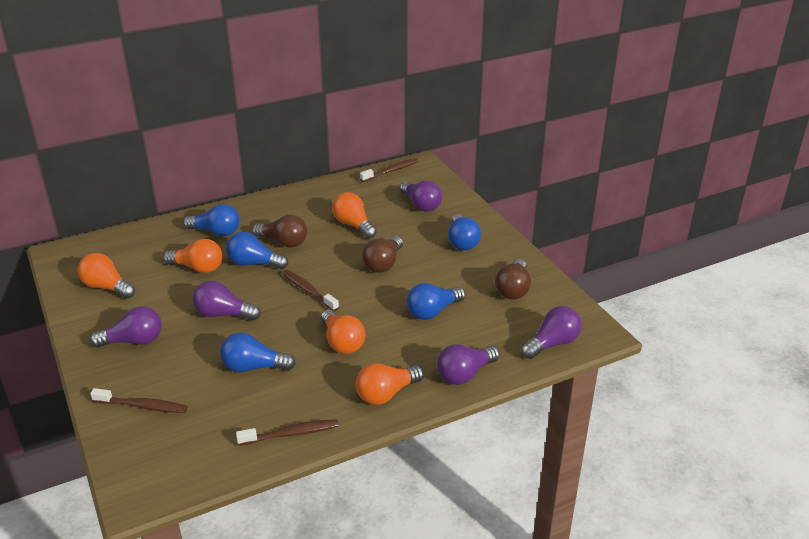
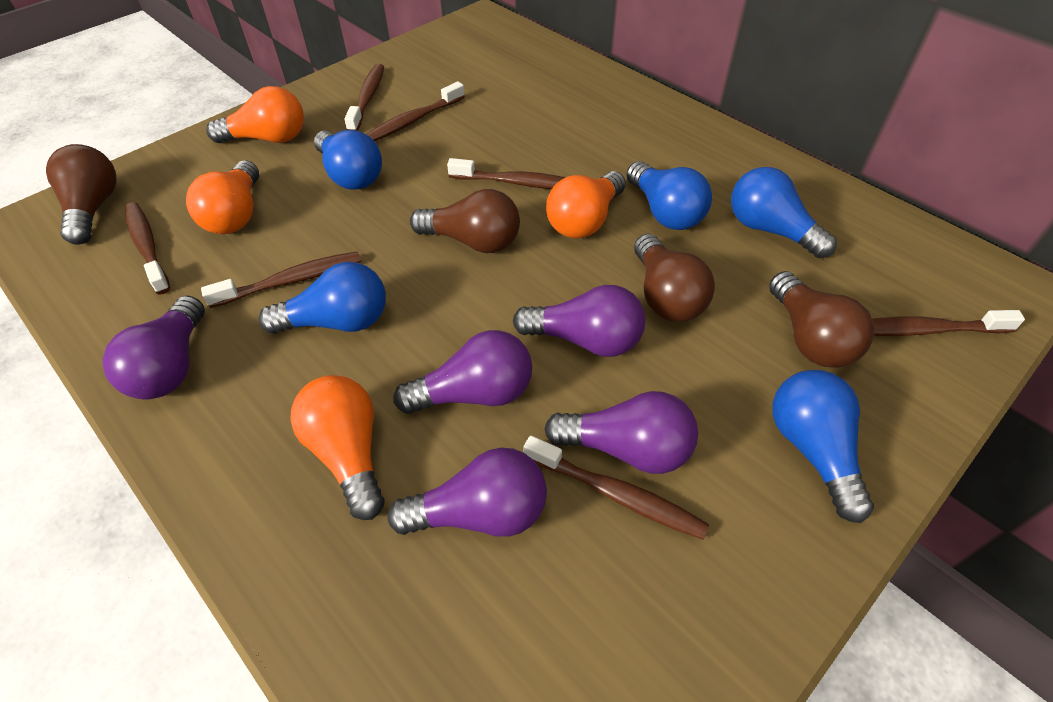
brown light bulb: [252,215,307,247] [362,236,403,273] [495,259,531,299] = 3 -> [46,144,117,245] [410,189,520,253] [634,234,715,322] [769,271,874,368] = 4
brown toothbrush: [90,388,187,413] [236,419,339,446] [282,270,339,311] [360,158,418,182] = 4 -> [125,202,170,295] [201,251,361,308] [344,64,384,131] [366,81,465,141] [447,158,565,189] [524,436,709,540] [872,310,1025,336] = 7
orange light bulb: [77,253,135,299] [163,239,222,273] [321,310,365,354] [332,192,377,239] [356,363,424,405] = 5 -> [186,160,259,234] [206,86,304,143] [290,375,384,520] [546,171,626,238] = 4

